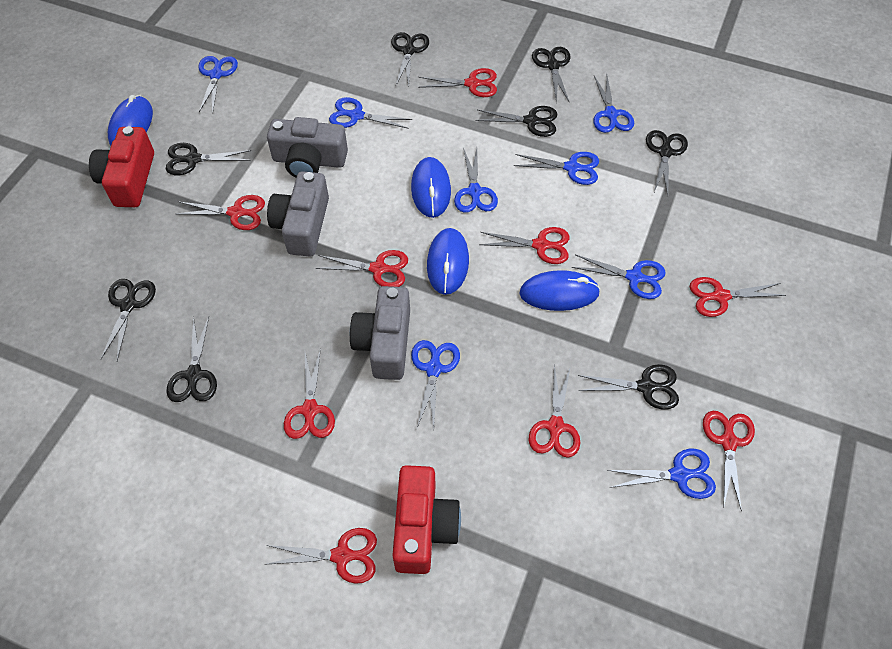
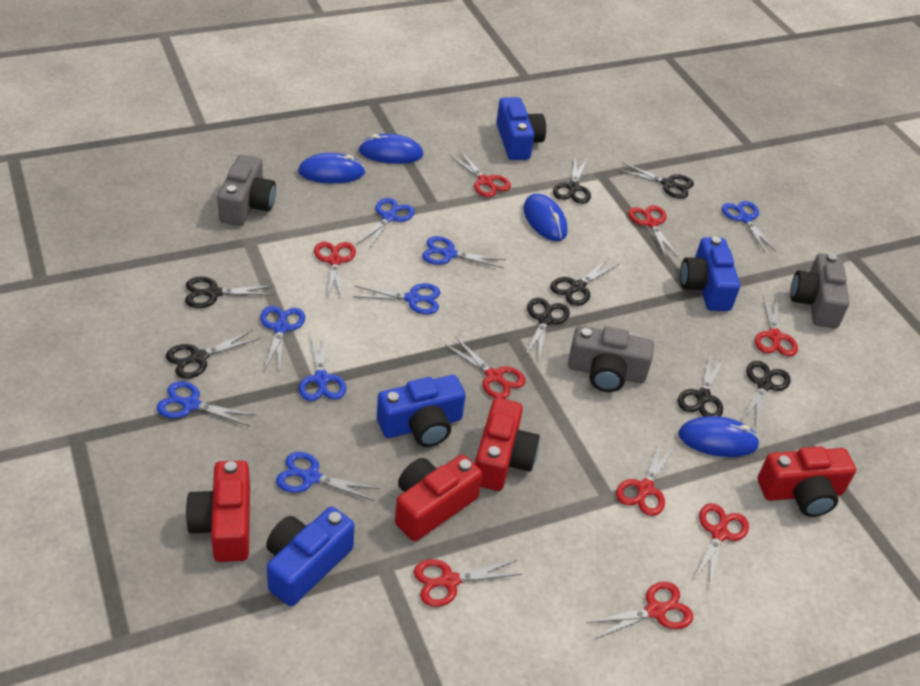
blue camera: none = 0 -> [266,507,354,606] [377,375,466,447] [496,97,546,160] [680,237,740,311] = 4
red camera: [89,126,154,207] [392,465,461,574] = 2 -> [186,461,250,562] [395,455,482,541] [475,398,540,491] [758,447,856,517] = 4

